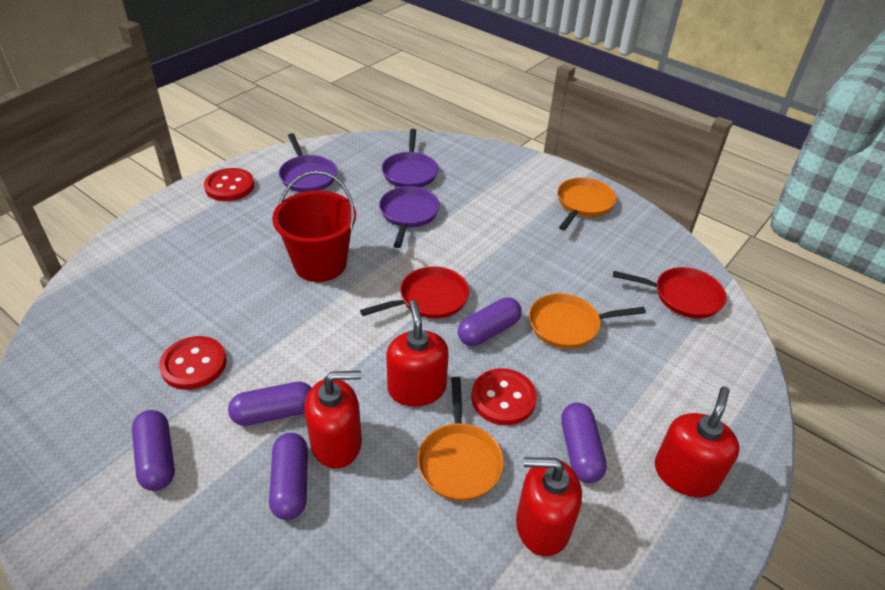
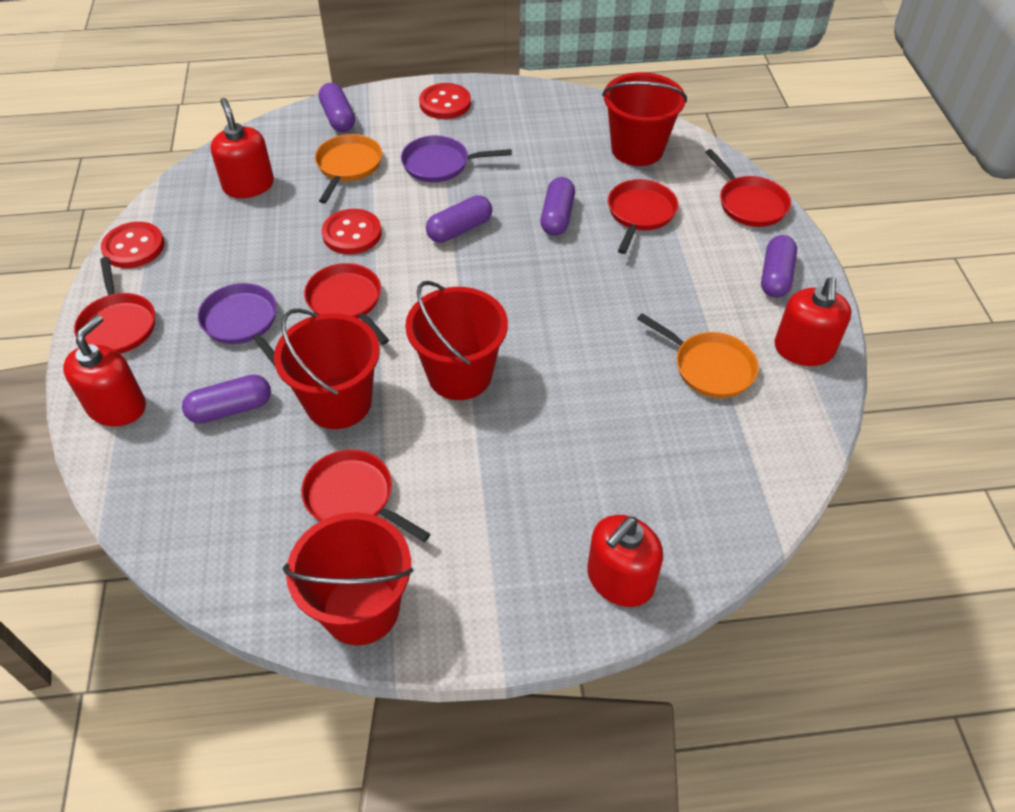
orange pan: [417,377,504,501] [529,293,646,349] [558,177,616,230] = 3 -> [315,134,382,204] [637,313,759,398] = 2
purple pan: [279,133,337,192] [379,186,440,248] [382,129,438,187] = 3 -> [198,283,277,366] [401,135,512,182] = 2
red bucket: [272,171,356,282] = 1 -> [274,308,380,429] [283,512,413,645] [405,281,508,400] [602,72,687,166] = 4
red pan: [360,266,469,319] [613,267,726,318] = 2 -> [74,257,155,354] [301,450,430,542] [304,263,389,345] [608,179,678,254] [705,149,791,227] = 5

